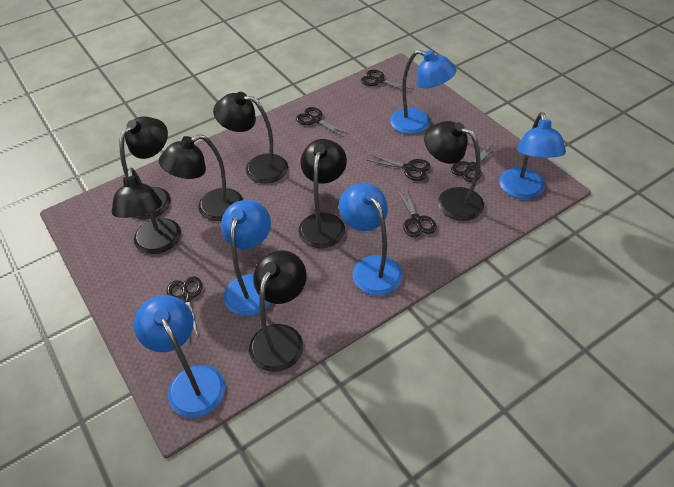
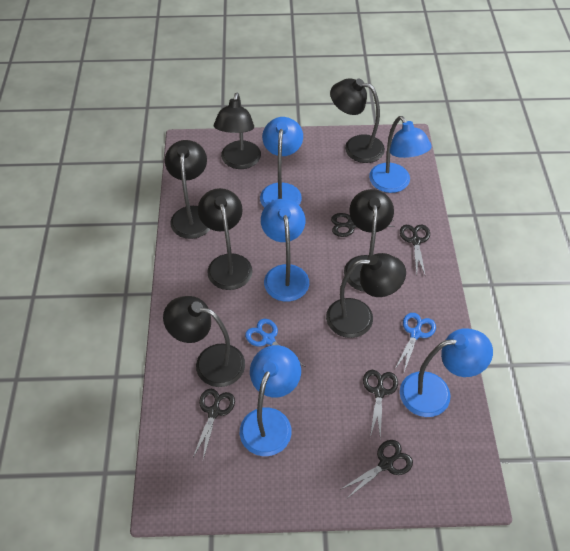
black scissors: [167,276,202,336] [296,107,349,137] [361,70,415,93] [367,154,430,181] [397,187,436,237] [451,144,499,182] = 6 -> [193,389,235,459] [331,213,395,237] [340,440,413,497] [363,370,398,438] [400,225,430,275] = 5
blue scissors: none = 0 -> [245,319,305,367] [395,313,436,372] = 2

